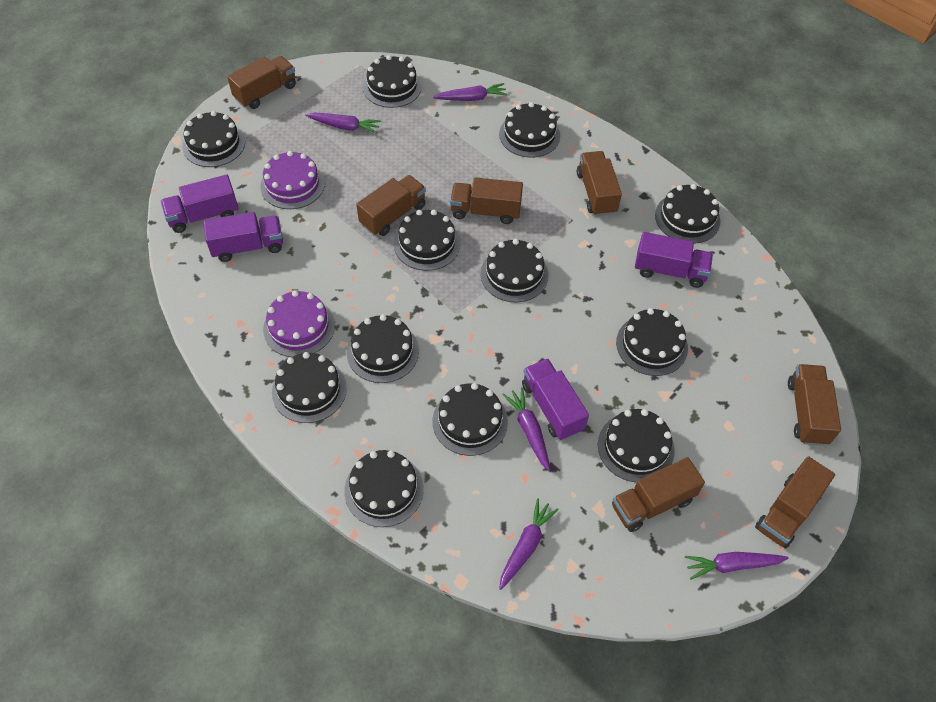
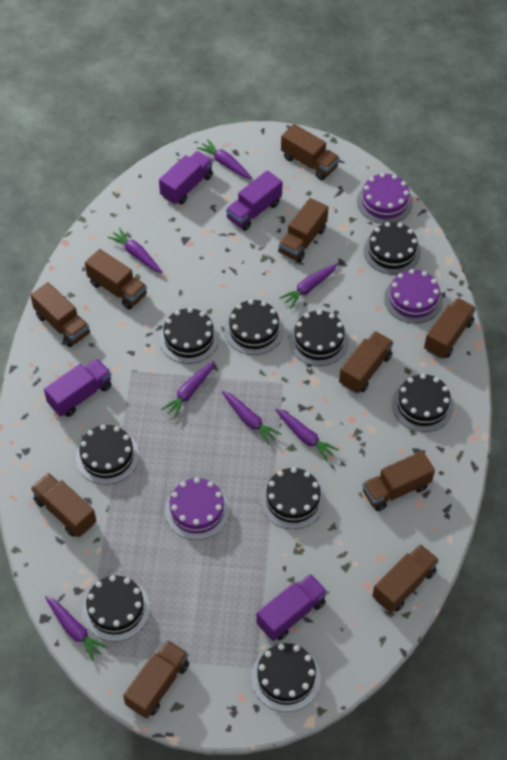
black cake: [182,111,245,167] [272,352,347,423] [344,450,424,527] [347,314,419,383] [363,55,422,108] [394,210,460,271] [433,383,508,456] [480,239,548,302] [499,102,560,158] [598,409,675,483] [616,308,688,376] [655,184,721,244] = 12 -> [76,425,139,485] [82,575,150,641] [159,308,219,364] [224,299,284,355] [251,643,321,712] [261,467,325,529] [289,310,349,366] [364,222,421,274] [392,374,454,432] = 9
brown truck: [227,56,296,109] [356,175,426,236] [450,177,523,224] [577,151,622,216] [612,457,705,532] [755,456,835,548] [788,364,841,446] = 7 -> [30,282,90,347] [31,473,96,537] [85,249,147,310] [123,640,189,719] [278,198,328,262] [281,124,340,180] [339,331,393,393] [362,451,435,511] [372,544,439,613] [424,298,476,359] = 10
purple cake: [260,151,325,209] [263,290,335,357] = 2 -> [165,478,230,540] [357,173,413,224] [384,269,443,324] = 3
purple carrot: [305,113,381,134] [433,83,508,101] [499,498,559,590] [502,387,550,471] [685,552,788,580] = 5 -> [45,596,108,661] [107,228,162,273] [161,361,214,419] [197,139,252,179] [222,391,281,445] [275,408,339,461] [279,263,338,308] = 7

